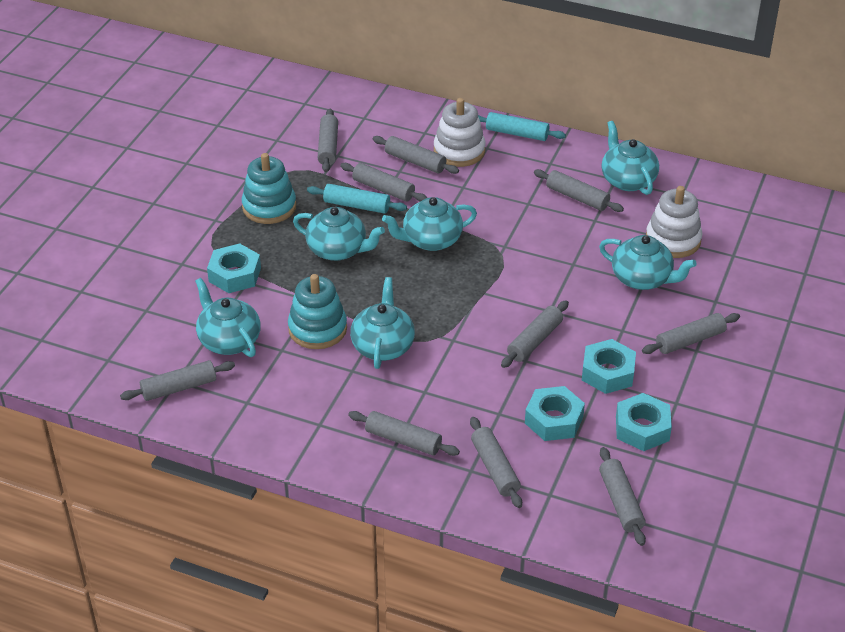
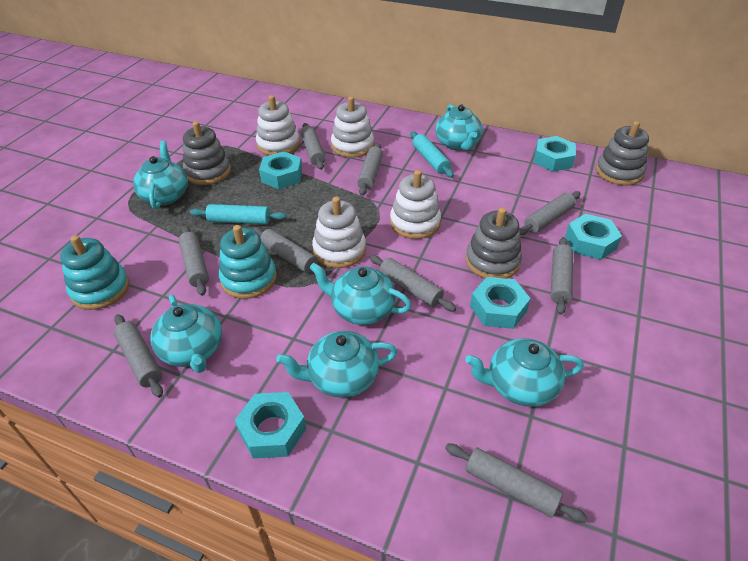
grey rolling pin: [120,360,235,401] [318,109,338,172] [340,163,427,202] [348,411,460,456] [373,136,459,174] [470,417,522,508] [501,300,569,368] [534,169,624,212] [599,447,646,546] [642,313,740,354] = 10 -> [114,314,163,398] [179,226,209,296] [252,227,327,275] [300,123,326,170] [357,143,383,196] [369,255,456,312] [445,444,588,523] [519,191,581,235] [551,237,573,315] = 9
grey stacking toy: none = 0 -> [183,121,231,185] [466,207,522,279] [596,121,649,186] = 3
turquoise nut: [207,243,261,293] [525,386,585,441] [582,339,636,394] [616,393,672,451] = 4 -> [235,392,306,458] [259,151,302,189] [470,277,531,329] [534,136,576,172] [565,214,622,260] = 5
white stacking toy: [434,98,486,167] [646,186,702,258] = 2 -> [256,95,300,156] [312,197,366,268] [331,96,374,158] [390,170,441,239] = 4

